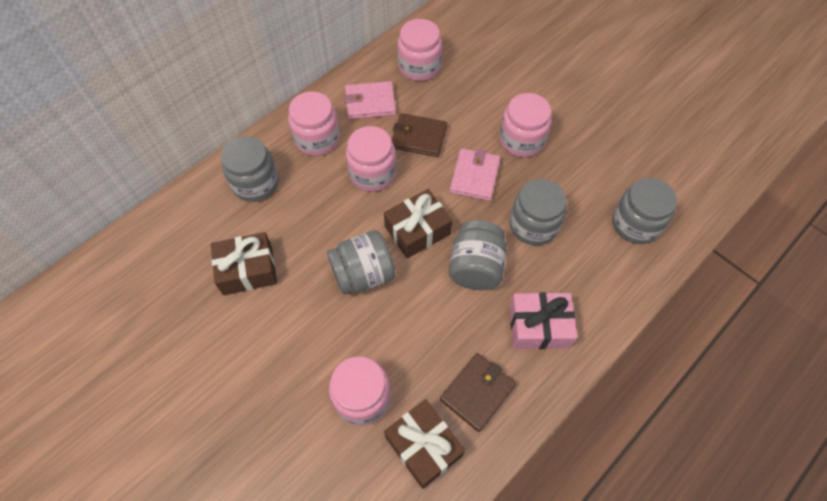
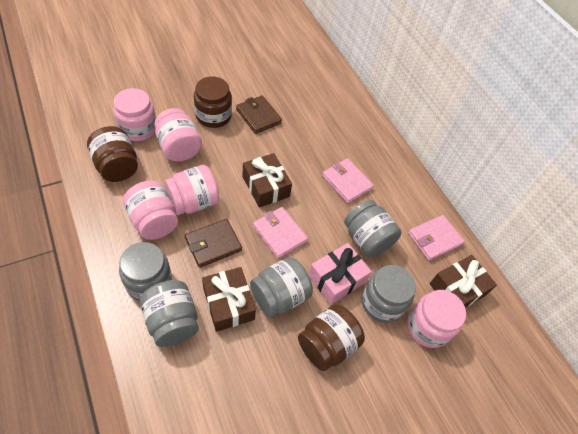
brown jar: none = 0 -> [87,126,138,182] [194,76,232,128] [298,304,365,371] = 3
pink wallet: [344,81,396,119] [450,148,501,201] = 2 -> [253,207,308,258] [322,158,374,203] [408,215,465,261] = 3

